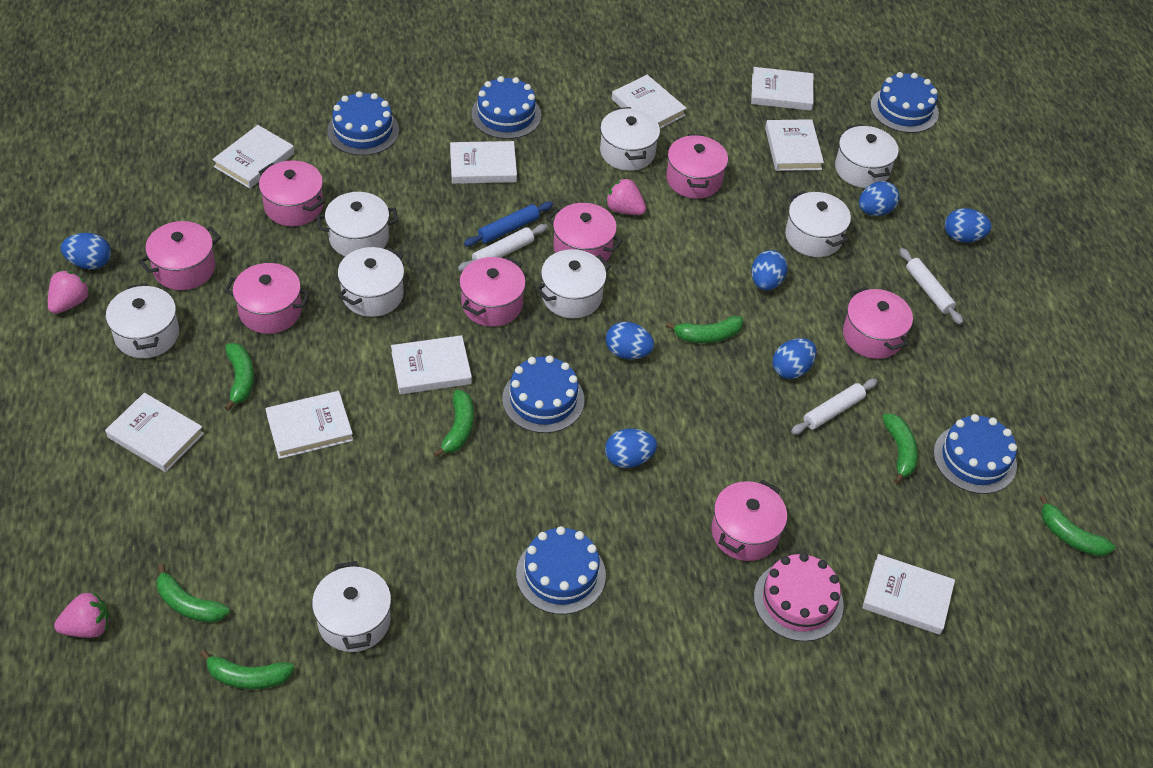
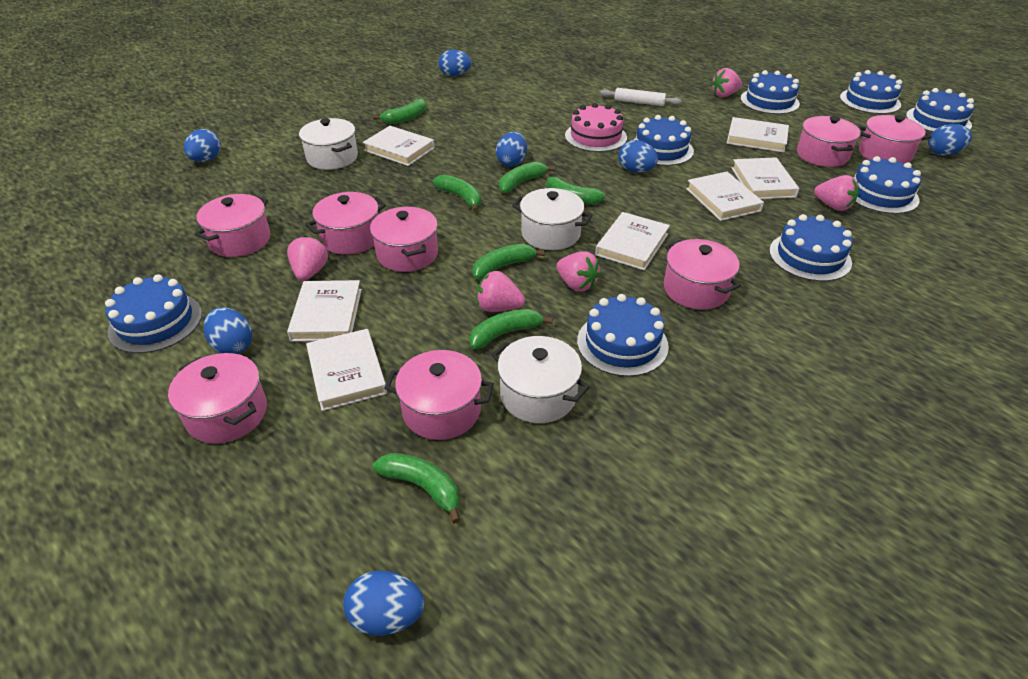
blue cake: [327,91,399,156] [471,76,541,139] [502,355,584,433] [516,526,606,614] [870,72,939,133] [934,414,1017,494] = 6 -> [105,274,202,353] [577,294,669,377] [634,115,694,166] [740,70,800,114] [769,214,853,282] [840,70,902,114] [854,156,921,214] [906,88,974,132] = 8
blue rolling pin: [464,201,553,247] = 1 -> none = 0
pink strawberry: [48,270,90,314] [54,592,109,638] [606,178,646,215] = 3 -> [287,235,328,281] [477,271,525,312] [557,251,601,292] [711,68,742,97] [814,175,859,211] = 5
white book: [105,393,204,472] [212,125,295,189] [265,391,353,459] [391,335,472,394] [450,141,517,184] [612,75,687,129] [751,67,814,111] [765,119,824,171] [862,554,955,635] = 9 -> [287,280,362,342] [306,329,387,411] [362,126,435,166] [595,212,670,270] [686,172,764,221] [726,117,789,152] [732,157,799,199] = 7
white pot: [106,283,179,358] [312,561,391,652] [317,192,398,257] [338,247,404,317] [536,249,611,318] [600,107,660,171] [785,190,851,257] [835,124,899,188] = 8 -> [299,118,358,170] [492,336,590,423] [512,188,593,250] = 3
white rolling pin: [458,224,548,271] [791,379,878,434] [900,248,963,325] = 3 -> [600,88,681,106] = 1

